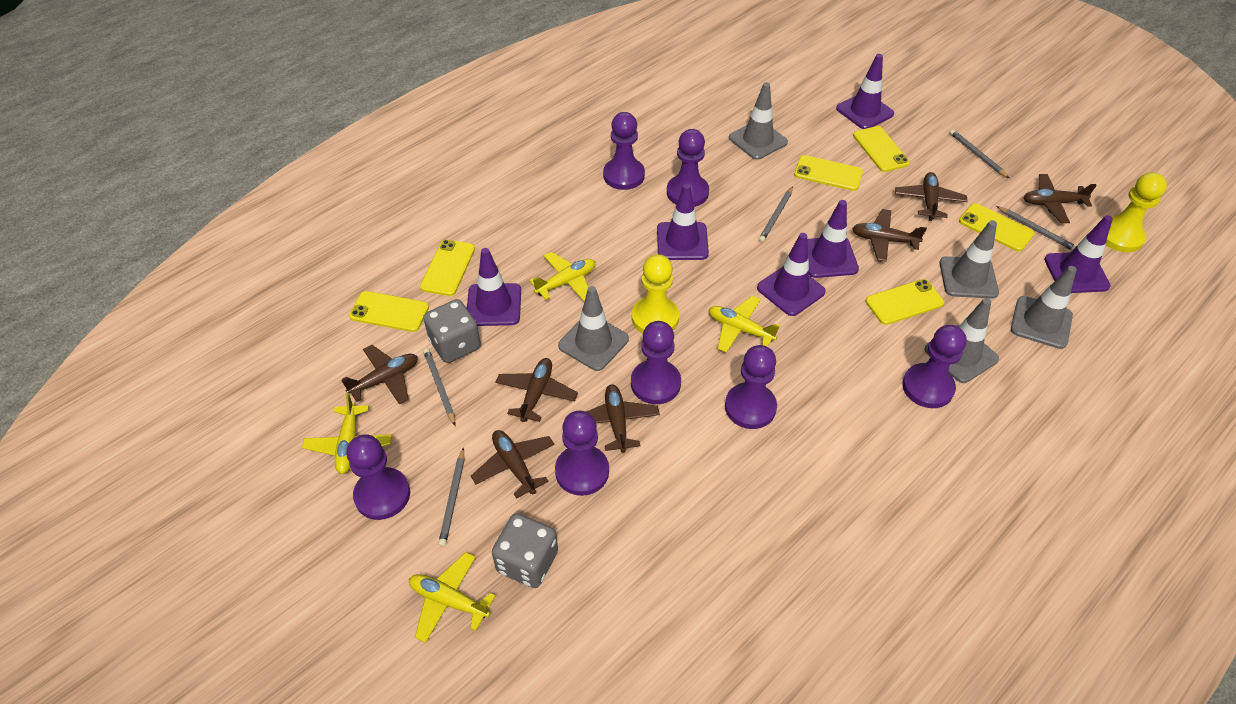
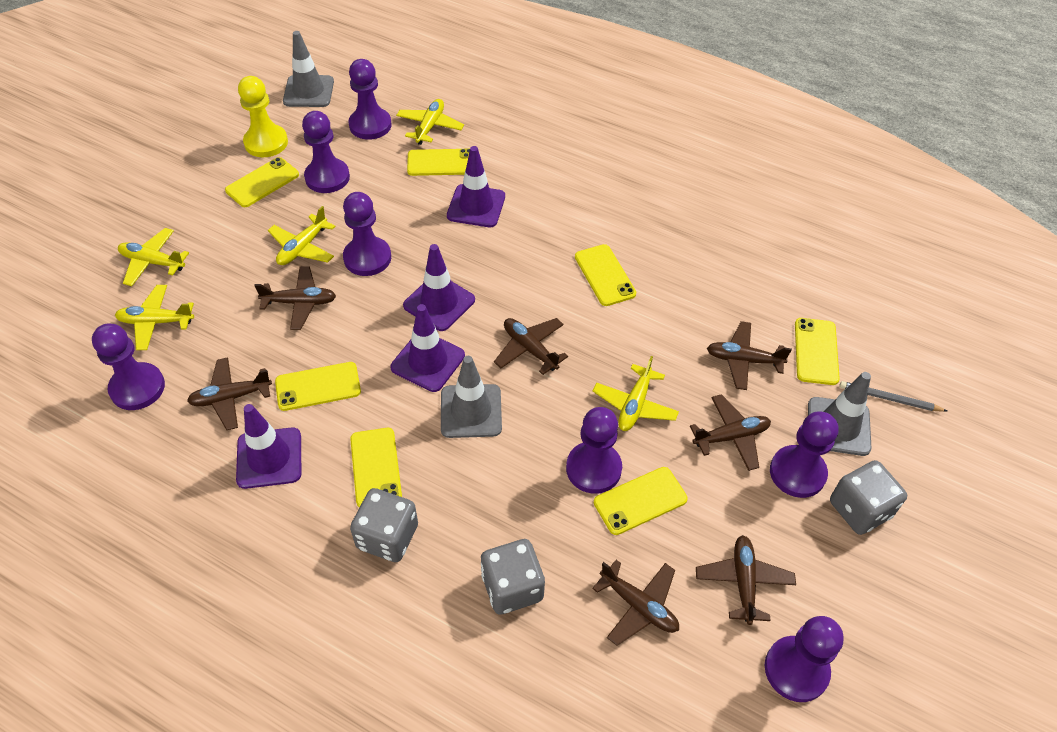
grey dice: [423,299,481,363] [492,513,558,588] = 2 -> [350,488,418,562] [481,539,545,615] [830,460,907,535] = 3
grey pencil: [423,348,456,426] [438,447,464,547] [759,186,793,242] [950,129,1009,178] [996,206,1076,250] = 5 -> [839,381,947,412] = 1
grey traffic cone: [558,286,629,371] [729,82,788,160] [924,298,999,383] [939,220,999,298] [1011,266,1077,349] = 5 -> [283,31,334,107] [441,356,502,438] [808,372,872,456] = 3
purple traffic cone: [467,248,521,326] [657,184,709,260] [757,233,826,316] [807,200,859,278] [836,54,894,129] [1044,215,1113,293] = 6 -> [236,404,301,489] [391,304,465,392] [403,244,475,331] [447,146,505,227] = 4
yellow pawn: [632,254,679,333] [1106,172,1167,252] = 2 -> [238,76,288,157] = 1
yellow phone: [349,291,429,332] [420,240,475,296] [794,155,863,191] [853,126,910,172] [866,279,944,325] [959,203,1034,252] = 6 -> [225,157,299,207] [275,362,361,411] [350,428,402,508] [407,149,470,176] [575,244,636,306] [594,467,688,535] [795,318,840,385] = 7
yellow plane: [302,393,392,474] [409,552,495,643] [529,252,595,302] [709,296,780,353] = 4 -> [115,285,194,350] [118,228,189,286] [268,206,336,265] [396,99,464,145] [593,356,679,431] = 5

